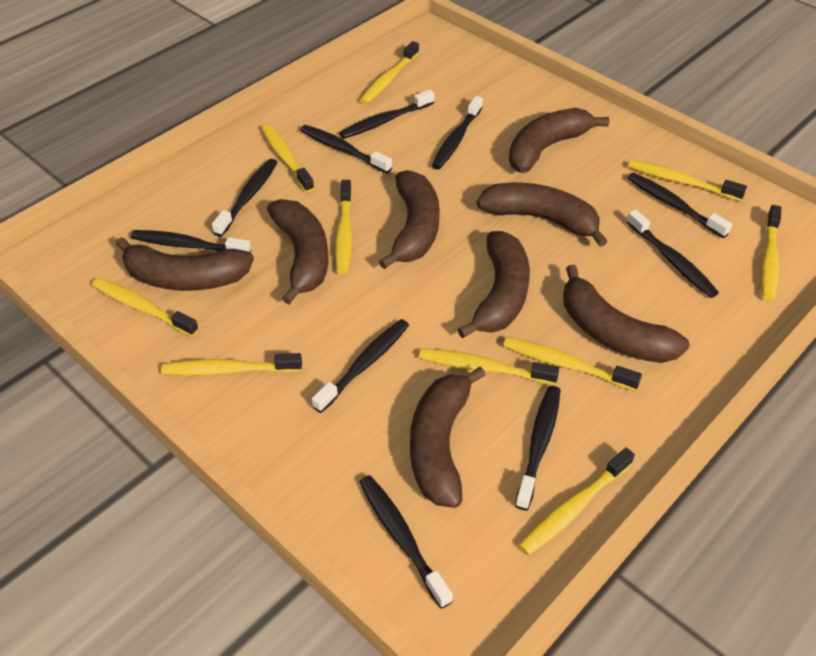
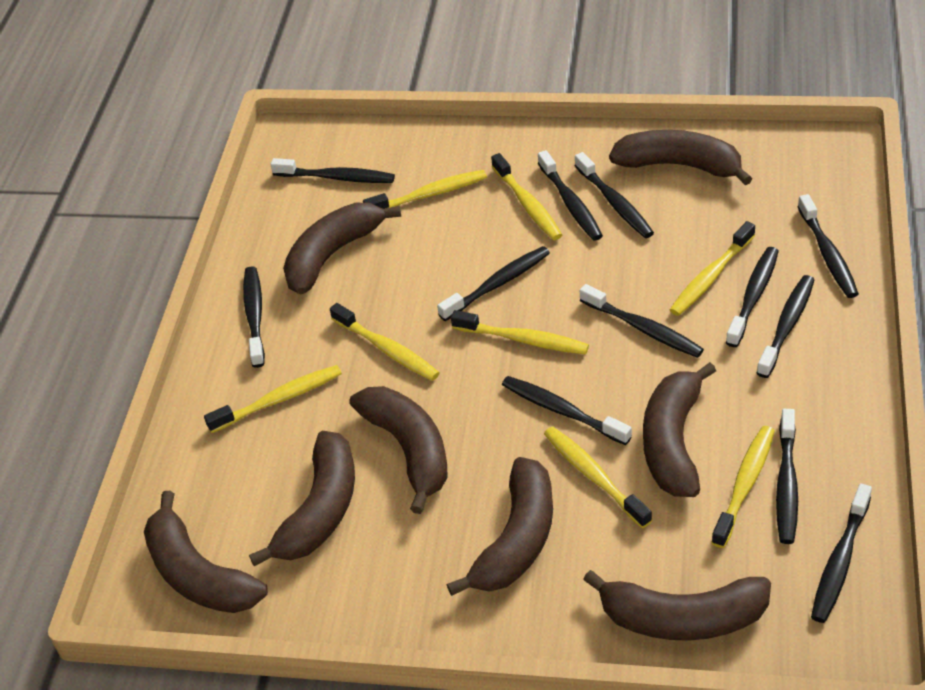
black toothbrush: [131,230,251,253] [212,159,278,237] [300,125,392,173] [312,319,409,413] [339,89,434,139] [359,475,453,609] [431,96,483,169] [515,386,561,510] [626,209,719,298] [628,173,732,238] = 10 -> [243,266,265,368] [270,158,395,183] [437,246,550,321] [502,376,632,445] [538,150,603,241] [575,152,654,238] [580,284,704,358] [726,247,779,347] [757,275,815,378] [776,409,798,544] [798,194,859,298] [811,483,872,623] = 12
yellow toothbrush: [92,277,199,337] [161,353,302,376] [261,124,314,193] [335,180,352,274] [360,41,419,104] [419,348,559,385] [503,337,642,391] [519,448,635,555] [628,160,747,201] [761,205,781,301] = 10 -> [204,365,342,433] [330,303,439,381] [363,170,487,209] [451,310,589,354] [491,153,562,240] [544,427,652,528] [670,221,755,316] [711,426,775,548] = 8

